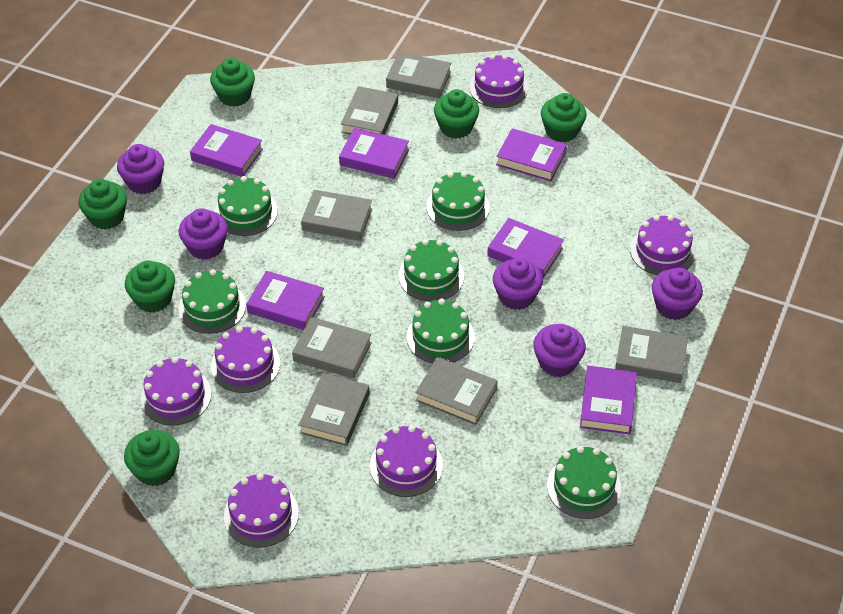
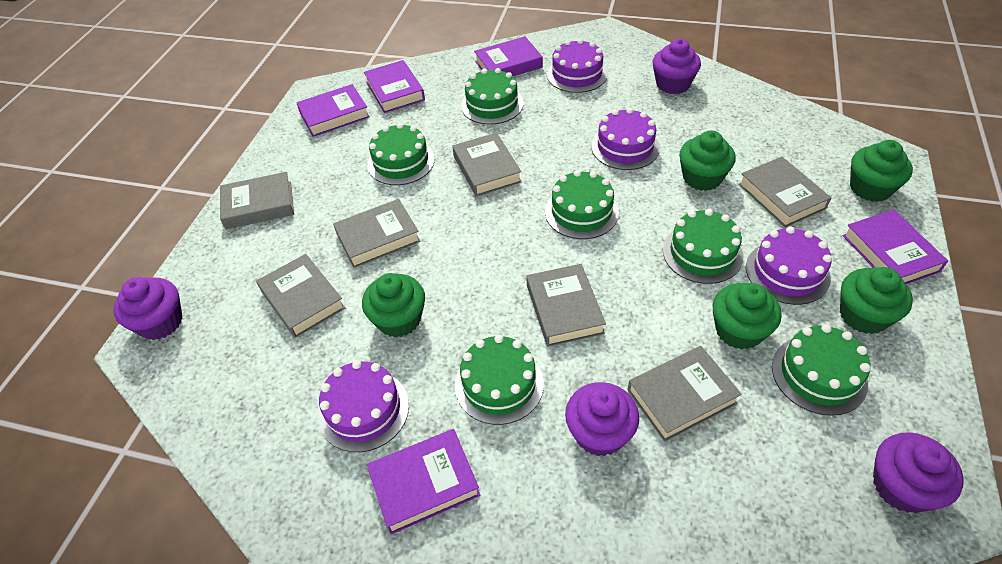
green cupcake: [78,179,127,230] [124,430,180,486] [125,260,175,313] [210,58,255,107] [434,89,479,139] [541,93,587,142] = 6 -> [362,273,425,338] [679,130,736,191] [713,283,782,350] [840,267,913,334] [850,140,913,202] = 5
purple book: [190,124,263,177] [246,271,325,330] [339,128,409,179] [487,218,564,278] [496,128,567,181] [580,366,637,435] = 6 -> [296,84,370,137] [364,60,425,113] [367,429,480,534] [474,36,543,76] [843,209,948,284] = 5
purple cake: [140,357,212,425] [211,326,280,393] [224,473,299,547] [370,425,443,497] [469,54,528,108] [630,215,696,275] = 6 -> [318,360,409,452] [547,39,608,93] [591,108,660,170] [746,226,832,305] = 4
purple cupcake: [117,144,164,194] [179,208,228,260] [493,258,543,310] [533,324,586,377] [652,268,703,320] = 5 -> [113,277,183,340] [565,382,639,456] [653,39,701,94] [873,432,964,513] = 4

